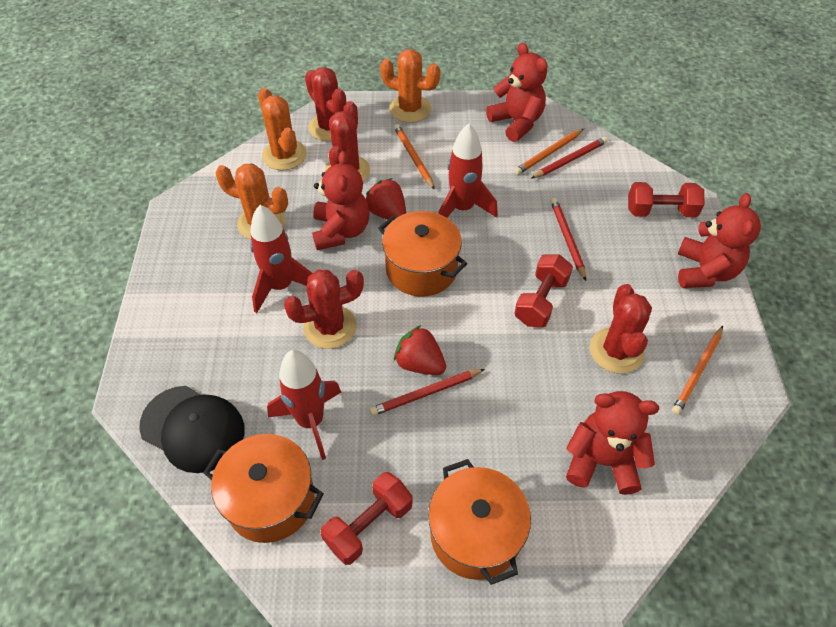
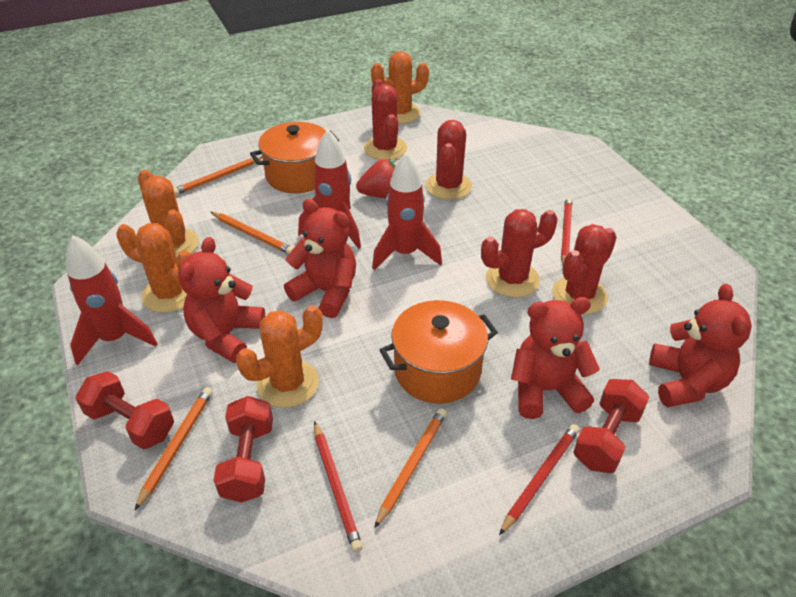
black cap: [139,386,245,473] = 1 -> none = 0
orange cactus: [216,163,288,239] [258,88,307,170] [380,49,440,123] = 3 -> [116,223,191,313] [138,170,199,257] [236,305,323,408] [371,51,429,124] = 4
orange pencil: [394,124,435,190] [514,129,584,175] [672,326,723,415] = 3 -> [134,387,213,511] [174,157,262,196] [211,212,294,254] [374,408,447,528] = 4
orange pot: [204,434,324,543] [378,211,467,297] [428,459,531,585] = 3 -> [250,122,339,193] [380,300,498,404] = 2
red strawberry: [366,178,406,220] [394,325,446,375] = 2 -> [356,159,396,198] = 1

